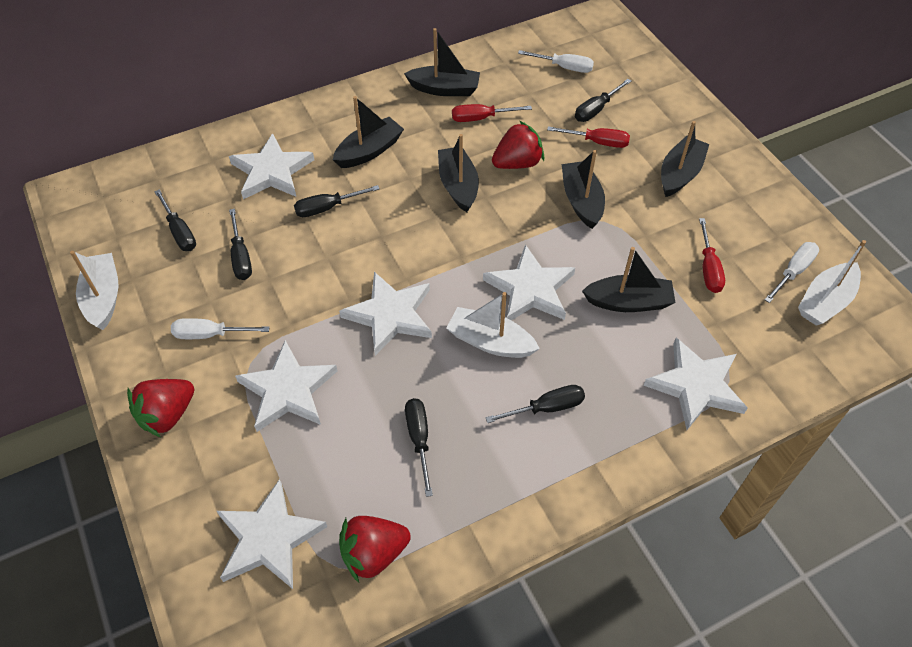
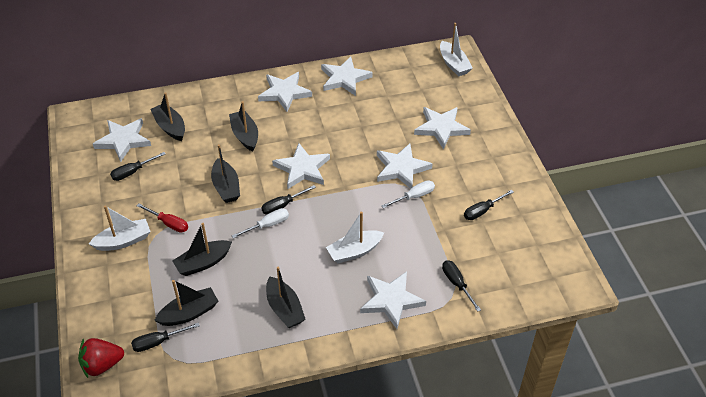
black screwdriver: [154,189,196,251] [229,209,252,280] [294,185,380,217] [405,398,433,497] [485,385,585,423] [575,79,631,122] = 6 -> [110,152,166,181] [131,323,200,352] [261,185,316,215] [442,260,481,312] [464,190,514,220] = 5
red screwdriver: [452,104,532,122] [547,126,630,148] [699,218,725,293] = 3 -> [137,204,188,233] = 1
red strawberry: [127,379,194,437] [339,516,411,583] [492,121,544,169] = 3 -> [78,338,124,378] = 1
white screwdriver: [171,318,270,339] [518,50,594,73] [765,242,819,303] = 3 -> [232,208,289,238] [381,180,435,208] = 2
white star: [217,479,327,589] [229,133,314,199] [235,340,337,432] [339,272,432,356] [483,244,575,321] [644,338,748,430] = 6 -> [93,118,151,162] [258,72,312,112] [272,143,330,189] [321,57,373,96] [360,272,426,329] [377,143,432,189] [414,107,471,149] = 7

